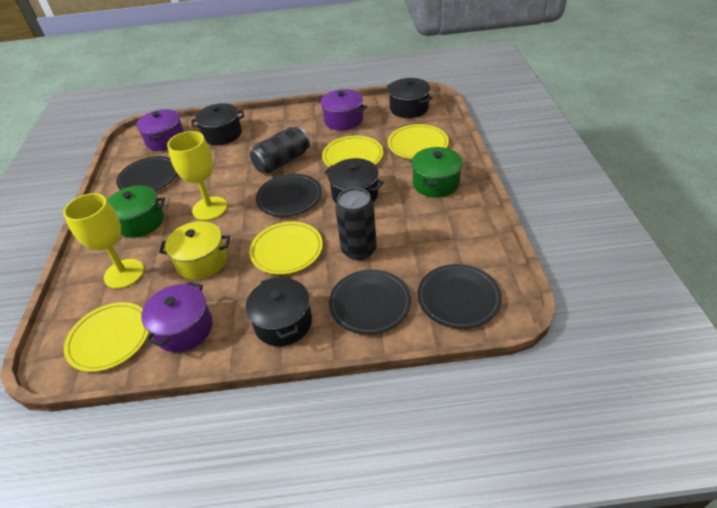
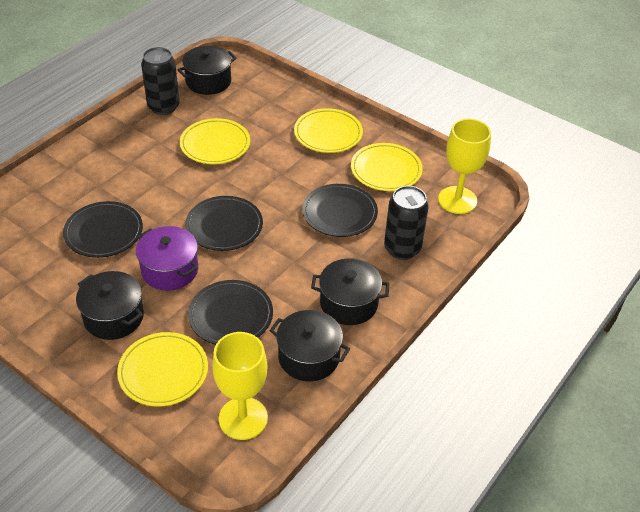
green pot: [107,185,165,238] [411,147,463,198] = 2 -> none = 0
purple pot: [136,109,184,151] [141,282,213,352] [317,89,367,131] = 3 -> [136,226,198,291] = 1
yellow pot: [159,221,230,280] = 1 -> none = 0

